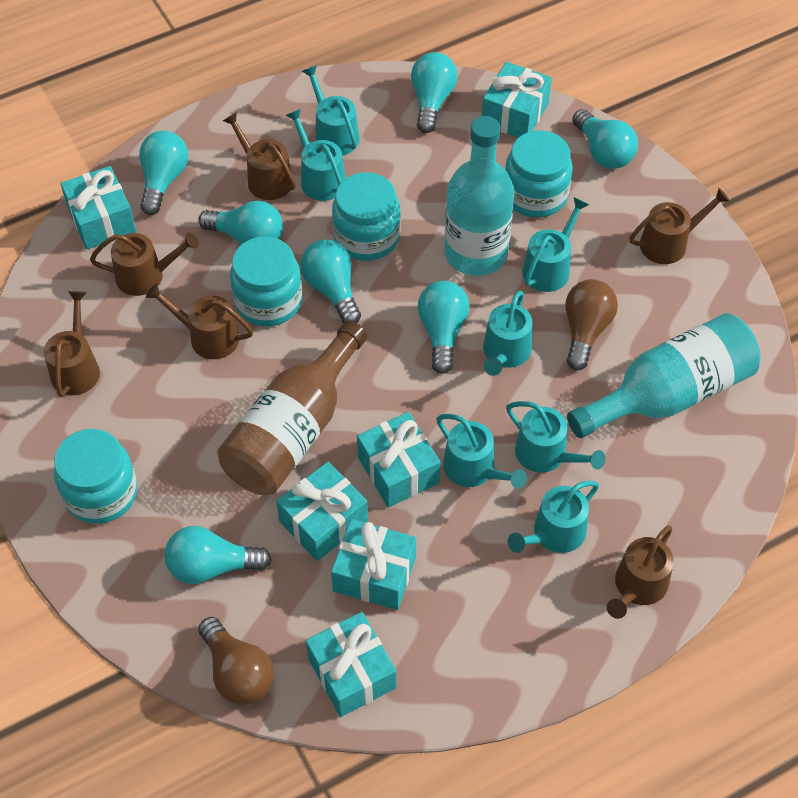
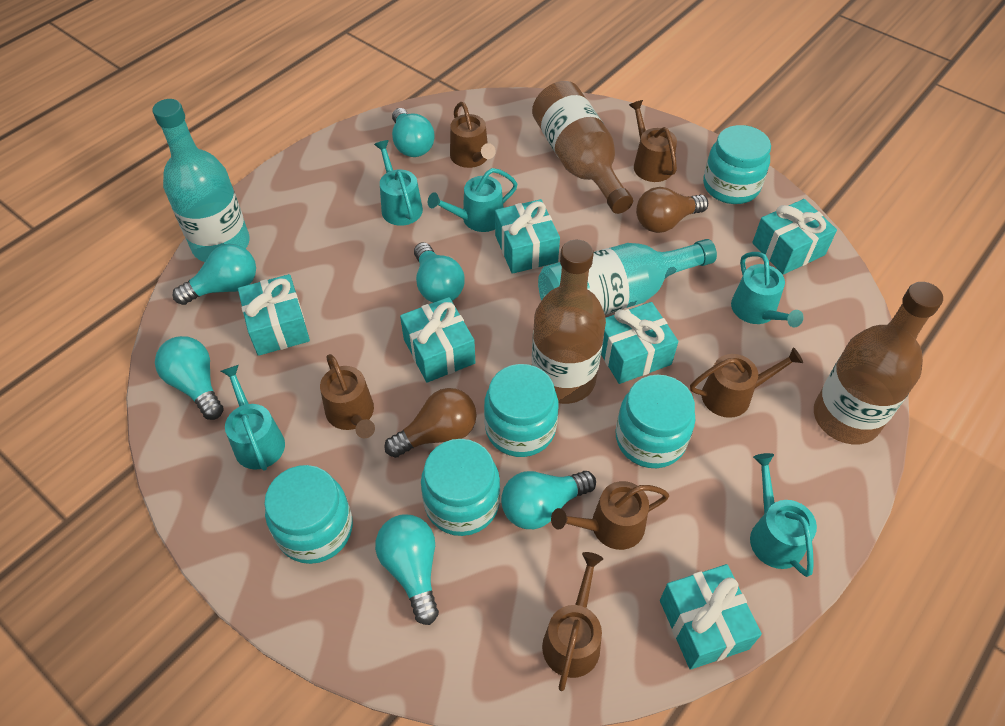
brown bottle: [217,321,367,495] = 1 -> [532,81,633,214] [532,240,606,404] [814,282,943,444] = 3
turquoise jar: [54,429,137,524] [230,236,302,326] [332,172,401,261] [505,130,573,218] = 4 -> [264,465,353,564] [421,439,500,536] [484,364,559,457] [616,375,695,468] [703,125,771,204] = 5
turquoise light bulb: [139,130,188,215] [165,526,272,584] [198,201,283,245] [300,239,361,323] [411,52,458,133] [418,281,470,374] [572,109,638,169] = 7 -> [155,336,224,420] [172,244,256,305] [375,514,439,625] [392,108,434,157] [414,242,465,303] [501,471,596,529] = 6
turquoise watering can: [286,109,346,201] [302,65,359,155] [437,414,527,489] [483,291,532,376] [506,401,605,473] [508,481,599,553] [522,197,589,292] = 7 -> [221,365,285,471] [374,140,423,226] [428,168,517,232] [731,252,804,327] [750,453,817,577] = 5

